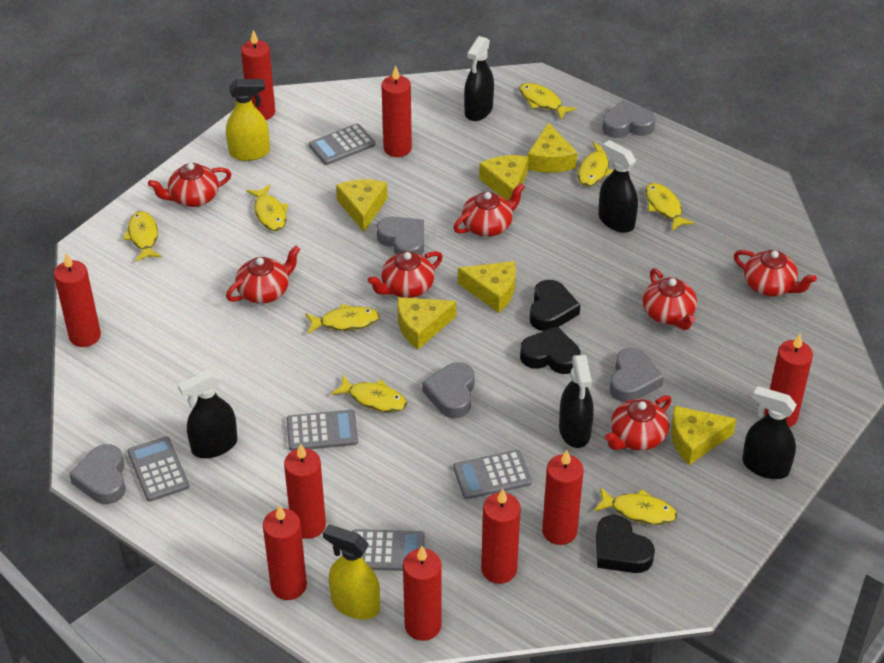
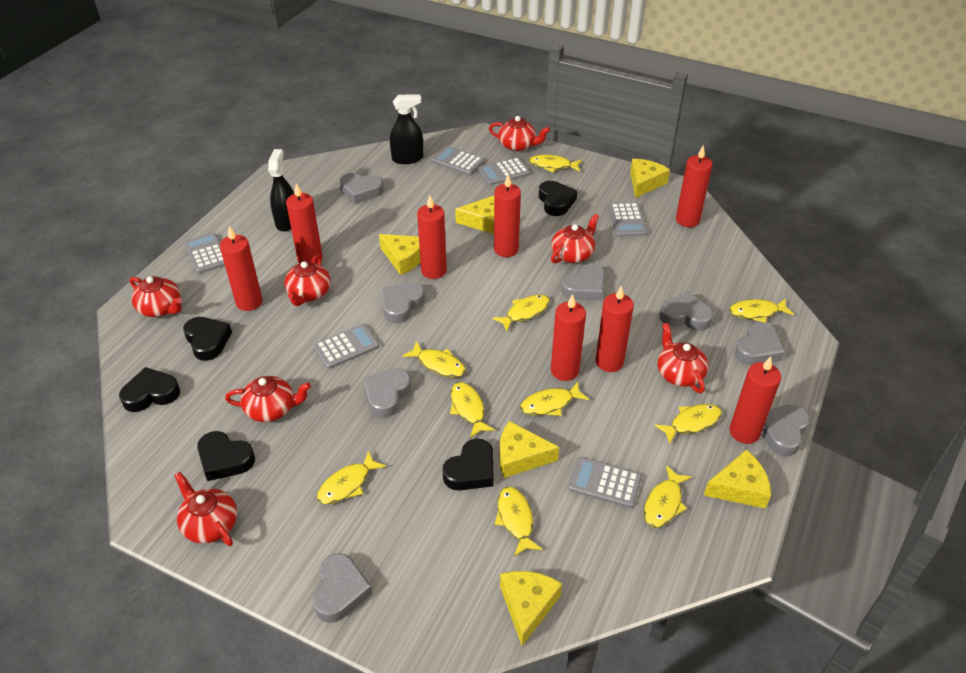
black heart: [520,326,581,374] [530,280,580,331] [596,515,655,573] = 3 -> [119,367,180,412] [183,317,232,361] [197,431,255,481] [443,438,494,491] [539,181,577,216] = 5
black spray bottle: [178,370,237,458] [464,36,494,121] [559,355,594,448] [599,140,638,233] [742,386,797,479] = 5 -> [268,149,294,232] [390,94,423,164] = 2
grey calculator: [127,436,189,502] [287,410,358,451] [309,124,375,165] [352,529,425,571] [453,450,532,499] = 5 -> [184,233,225,274] [313,324,379,369] [432,146,485,175] [478,157,530,185] [568,457,642,508] [608,202,648,237] = 6
grey heart: [69,444,126,504] [377,217,424,255] [422,362,475,418] [602,100,656,138] [610,348,663,402] = 5 -> [313,553,372,623] [340,173,384,204] [363,368,412,418] [382,282,425,323] [561,264,605,301] [659,292,713,331] [735,322,785,365] [762,405,810,456] = 8
red candle: [54,253,101,347] [241,30,275,120] [263,505,307,600] [284,443,326,539] [382,65,412,157] [403,546,442,641] [481,488,521,584] [542,450,584,545] [765,334,813,428] = 9 -> [220,226,262,311] [286,183,323,264] [417,195,447,279] [494,175,521,257] [551,294,586,381] [596,286,634,372] [676,145,713,227] [729,356,781,444] = 8
yellow fish: [123,211,162,262] [246,185,288,231] [306,304,380,334] [331,375,407,412] [519,83,577,120] [578,142,614,186] [594,487,677,525] [645,183,695,231] = 8 -> [317,451,386,504] [402,341,466,378] [450,382,495,438] [492,294,550,331] [495,487,543,556] [520,381,589,416] [529,155,582,172] [644,465,692,528] [654,404,722,444] [729,298,794,323] = 10
yellow spray bottle: [226,79,270,161] [323,525,380,619] = 2 -> none = 0

